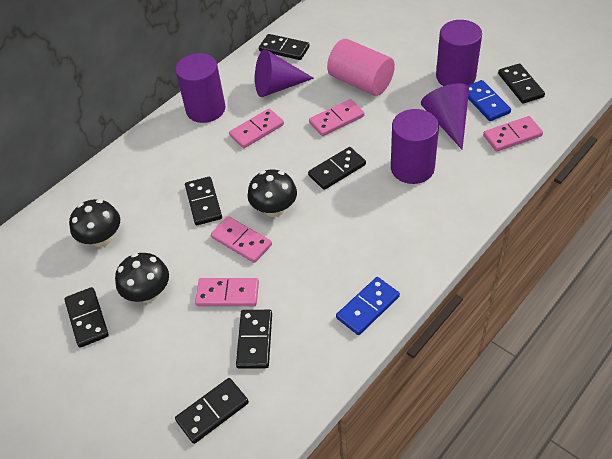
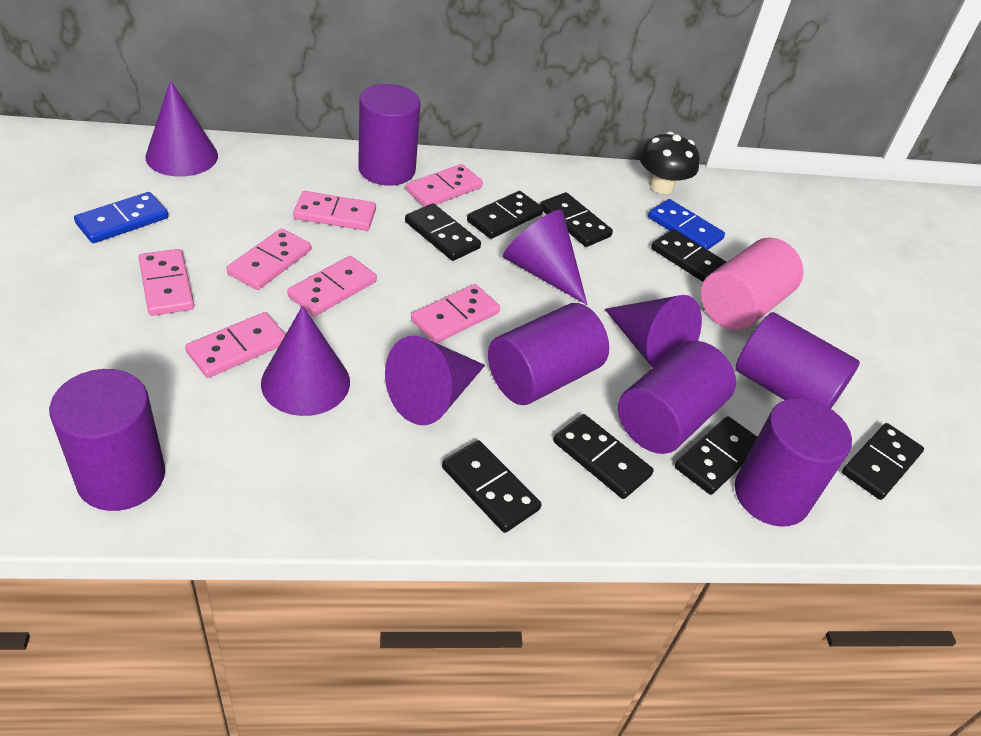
black domino: [64,287,109,348] [175,378,249,444] [185,177,222,225] [236,310,272,369] [259,34,309,60] [308,147,366,190] [498,63,545,104] = 7 -> [405,203,481,261] [442,440,542,533] [467,191,543,239] [540,192,613,247] [554,414,654,499] [651,229,726,282] [675,416,757,495] [842,423,924,500] = 8
black mushroom: [69,199,120,247] [115,253,169,303] [247,170,297,217] = 3 -> [640,132,700,194] = 1
pink domino: [195,278,259,306] [211,216,272,263] [229,109,284,148] [309,99,364,136] [483,116,543,152] = 5 -> [139,249,194,316] [185,312,286,378] [227,228,311,290] [287,256,377,316] [293,191,376,231] [406,164,483,207] [411,284,500,343] = 7
purple cone: [255,49,314,97] [421,83,469,150] = 2 -> [145,80,218,177] [261,306,350,416] [385,335,485,425] [503,210,587,305] [605,295,702,368] = 5
purple cylinder: [175,53,225,123] [391,109,439,184] [436,20,482,86] = 3 -> [49,369,165,511] [358,84,420,186] [488,303,609,405] [618,341,736,454] [735,312,860,409] [735,398,852,527] = 6

